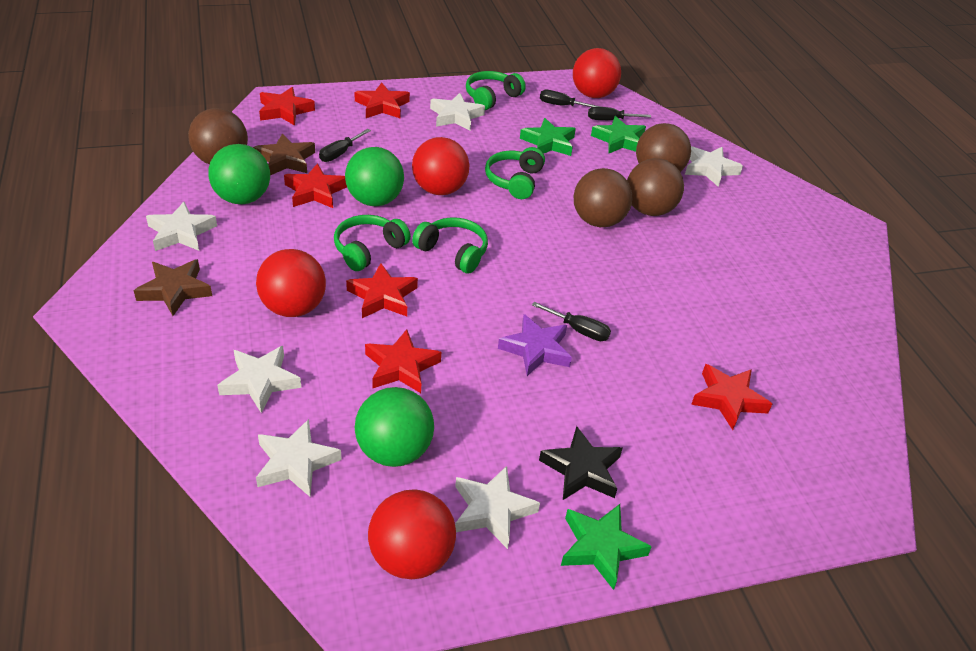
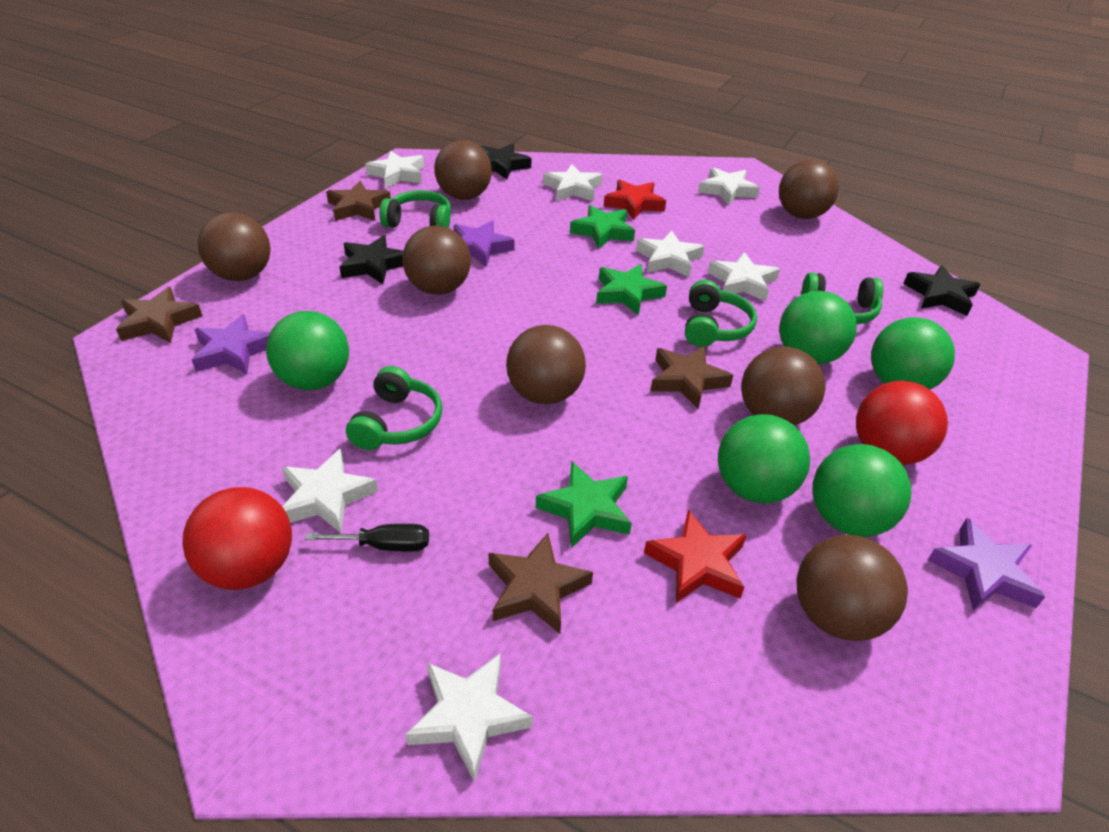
black screwdriver: [319,129,371,162] [532,302,611,341] [540,90,601,107] [588,107,651,120] = 4 -> [305,524,429,552] = 1
black star: [539,426,623,500] = 1 -> [339,235,403,284] [480,144,531,179] [903,265,981,316] = 3
brown ball: [188,108,248,165] [574,168,632,227] [627,158,684,216] [636,123,691,172] = 4 -> [198,212,271,281] [402,225,471,295] [434,140,492,200] [506,325,586,404] [741,346,825,425] [779,159,839,219] [797,535,908,641] = 7
brown star: [134,259,212,316] [253,133,315,175] = 2 -> [116,287,202,343] [326,181,391,221] [488,533,593,634] [650,346,733,409] = 4
green ball: [208,144,270,204] [345,147,404,206] [355,387,434,467] = 3 -> [266,311,349,390] [718,414,810,504] [779,291,857,364] [812,444,911,537] [871,317,955,390] = 5
purple star: [498,314,572,376] = 1 -> [192,314,270,375] [453,221,514,267] [928,518,1045,611] = 3
red ball: [256,249,326,317] [368,489,456,579] [412,137,469,195] [573,48,621,98] = 4 -> [182,487,292,590] [856,381,948,465] = 2
red star: [259,87,315,126] [284,163,347,208] [346,263,418,318] [354,82,410,119] [365,329,441,393] [691,364,772,430] = 6 -> [604,180,666,220] [644,510,747,603] = 2
white star: [146,202,217,251] [217,346,301,413] [256,419,342,497] [430,93,485,130] [455,466,540,549] [685,146,743,187] = 6 -> [282,448,378,533] [365,151,424,188] [405,653,533,782] [543,164,602,201] [636,230,705,277] [698,167,760,205] [708,252,780,302] = 7

